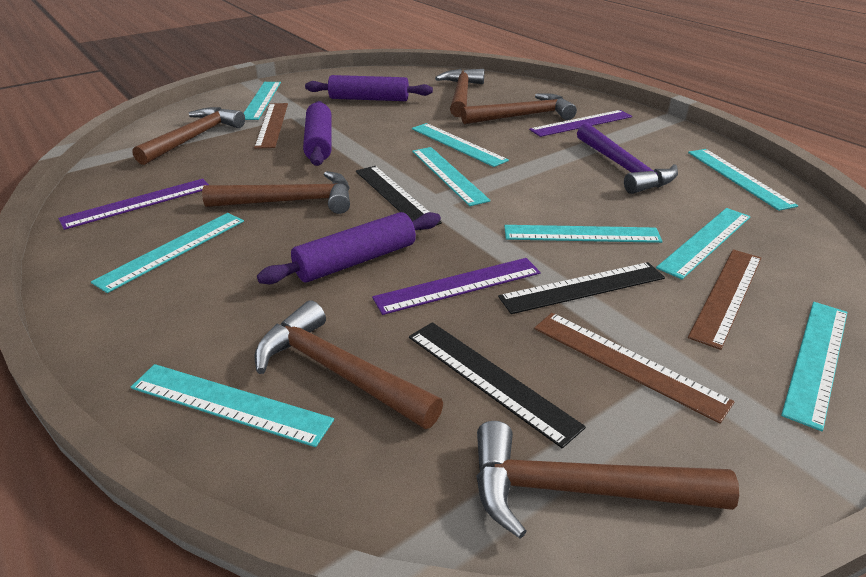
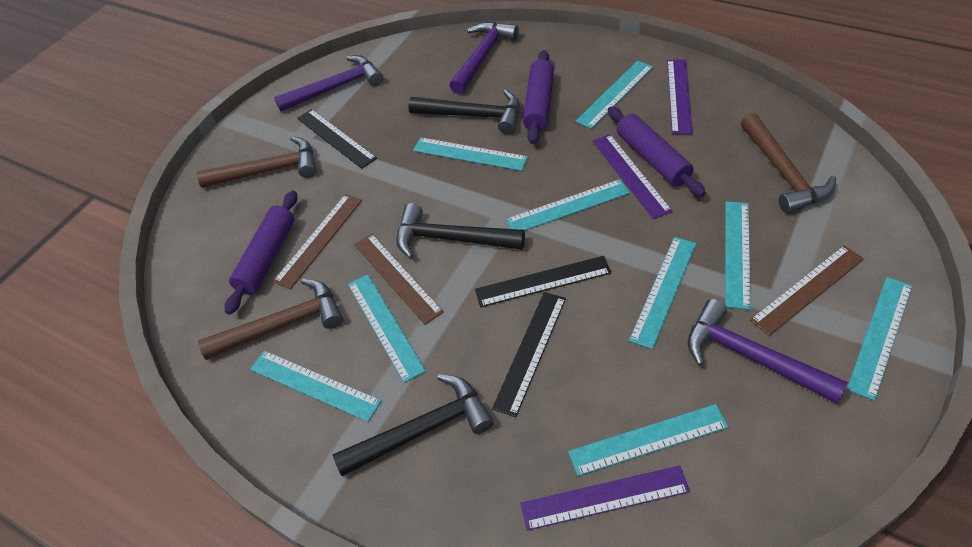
black hammer: none = 0 -> [333,374,494,476] [396,203,525,259] [408,90,519,134] = 3
brown hammer: [132,107,245,165] [202,171,350,214] [254,301,443,429] [435,69,485,117] [461,93,577,124] [476,421,739,539] = 6 -> [197,136,316,188] [198,278,343,360] [741,113,836,213] = 3
purple hammer: [577,123,678,194] = 1 -> [274,55,383,112] [449,22,519,94] [687,299,848,404] = 3

